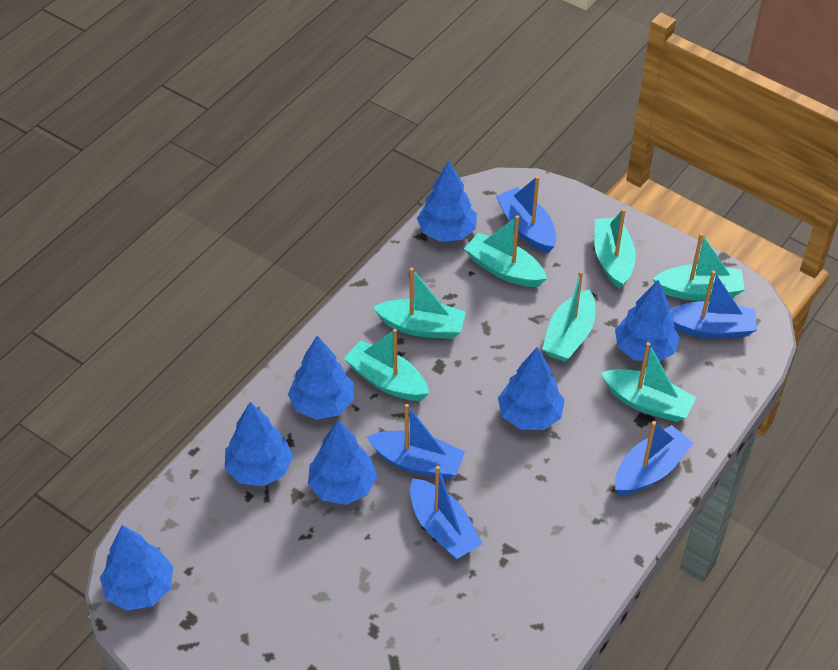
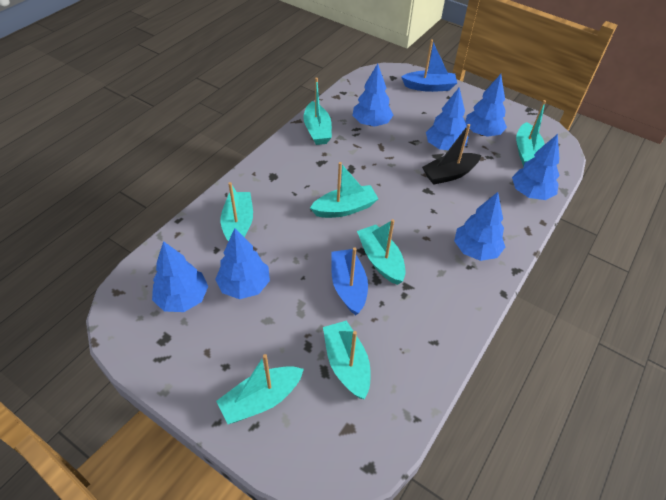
black boat: none = 0 -> [422,124,481,185] = 1
blue boat: [367,404,465,479] [410,466,483,559] [496,176,556,253] [615,421,693,495] [669,270,757,339] = 5 -> [331,247,368,315] [401,39,457,92] = 2

